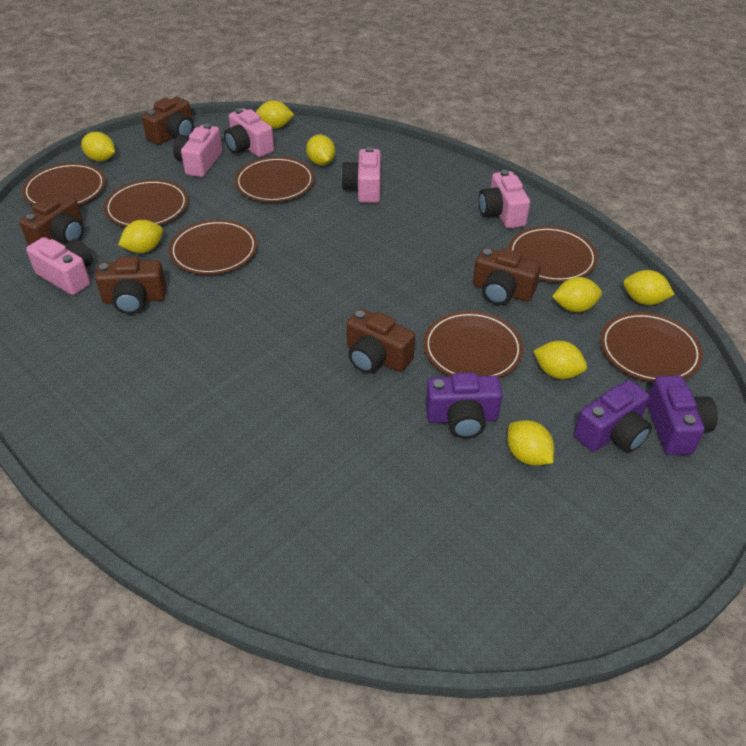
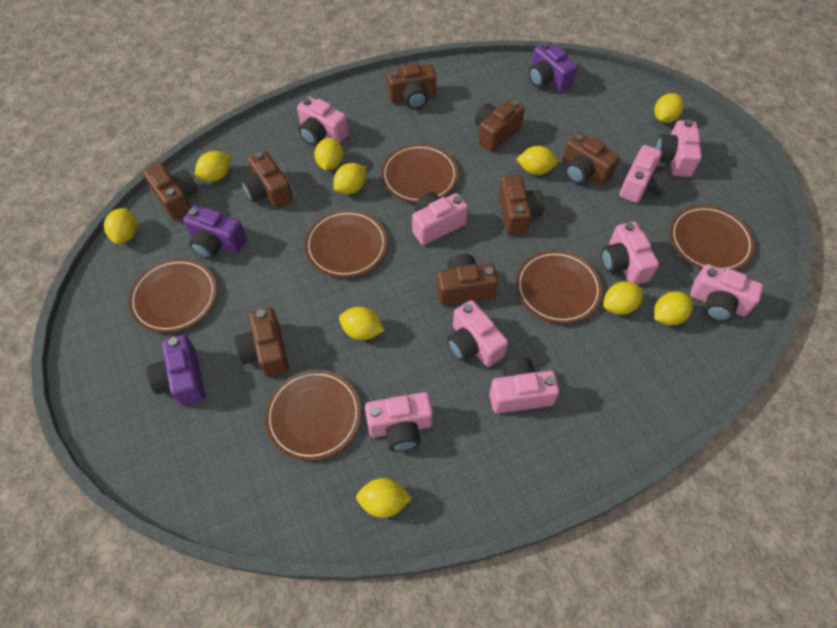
brown camera: [19,193,84,245] [95,257,167,314] [142,97,194,145] [347,309,415,373] [473,248,541,305] = 5 -> [143,163,198,221] [235,307,289,377] [241,151,293,208] [387,63,436,109] [436,254,498,306] [475,99,525,152] [499,175,544,235] [562,133,619,186] = 8
brown plate: [22,163,106,205] [104,179,188,227] [169,220,258,275] [235,157,315,202] [423,311,523,378] [508,226,598,282] [600,312,703,382] = 7 -> [128,258,217,333] [265,370,361,461] [305,210,387,278] [381,144,458,203] [516,251,602,324] [670,205,755,270] = 6
pink camera: [26,237,93,295] [173,123,222,177] [224,108,274,157] [341,147,381,203] [479,170,530,228] = 5 -> [297,96,349,146] [365,392,433,452] [412,192,468,245] [447,300,508,367] [489,358,560,414] [601,222,659,284] [620,145,671,203] [655,120,702,177] [690,264,763,322] = 9
yellow lemon: [81,132,115,161] [118,220,163,253] [256,100,294,129] [306,135,335,165] [507,420,554,466] [533,341,587,379] [552,277,602,312] [623,270,675,305] = 8 -> [104,208,137,244] [195,151,231,181] [314,138,343,170] [333,163,366,194] [339,307,384,340] [356,478,412,518] [516,146,558,175] [603,282,644,315] [654,93,684,123] [654,292,693,325] = 10

